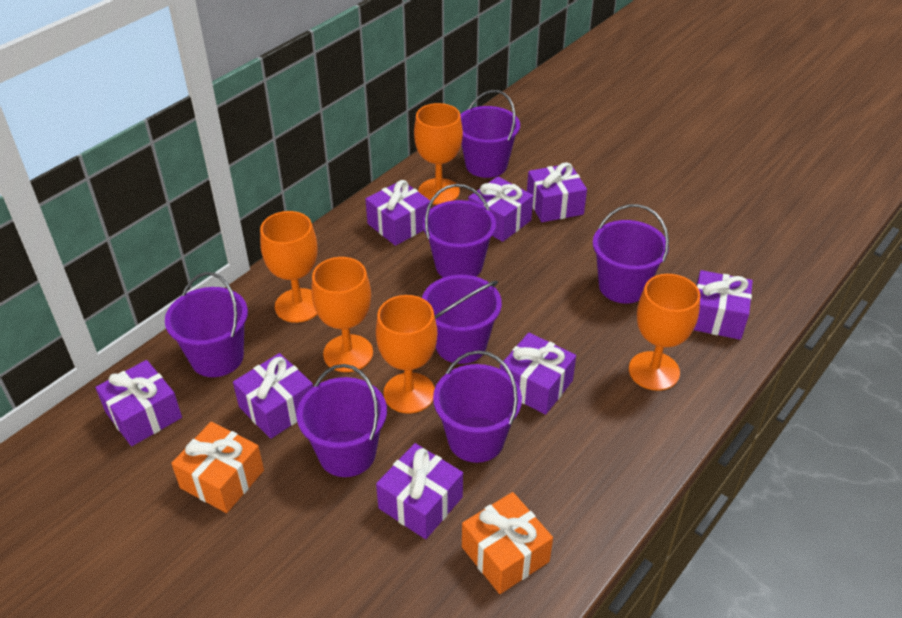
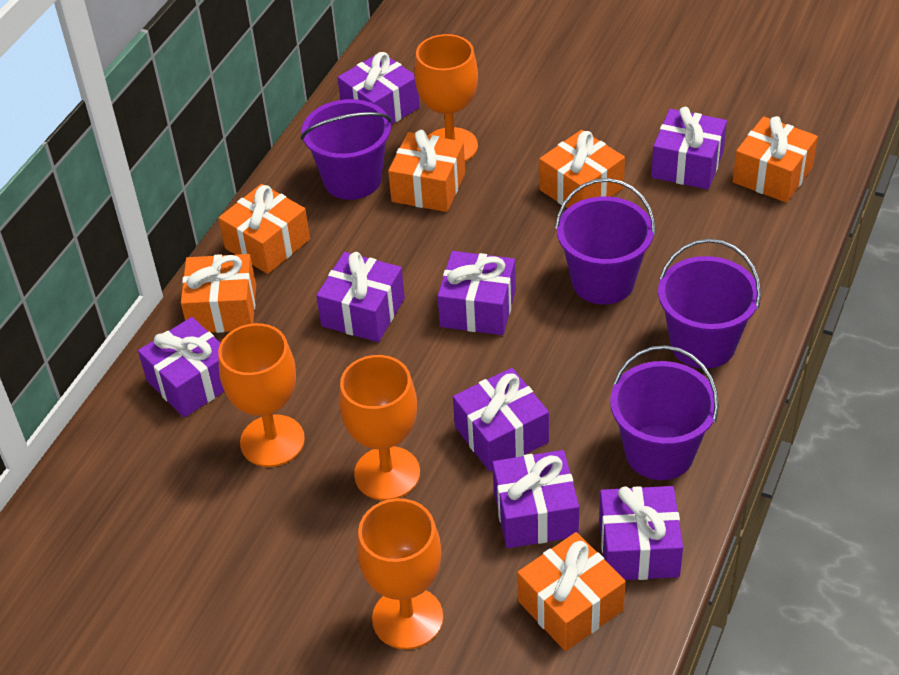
orange gift: [171,422,264,513] [462,492,553,594] = 2 -> [181,254,256,333] [218,184,310,274] [388,130,465,212] [517,532,626,651] [539,130,625,208] [733,116,818,203] = 6
orange goblet: [260,211,318,323] [311,257,373,372] [376,295,437,414] [414,103,463,205] [629,274,700,391] = 5 -> [218,323,305,467] [339,355,420,501] [357,498,443,650] [414,34,478,162] = 4
purple bucket: [165,272,248,377] [297,364,387,477] [422,275,502,364] [423,184,496,277] [433,350,522,463] [460,90,520,178] [593,204,669,303] = 7 -> [301,99,392,200] [555,178,655,304] [610,345,719,480] [658,239,761,369] = 4

